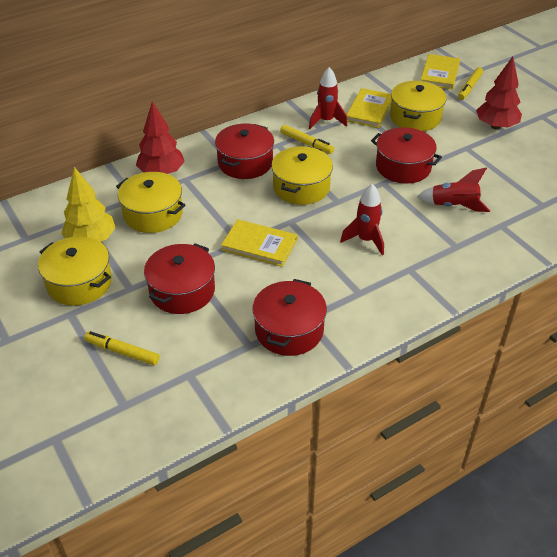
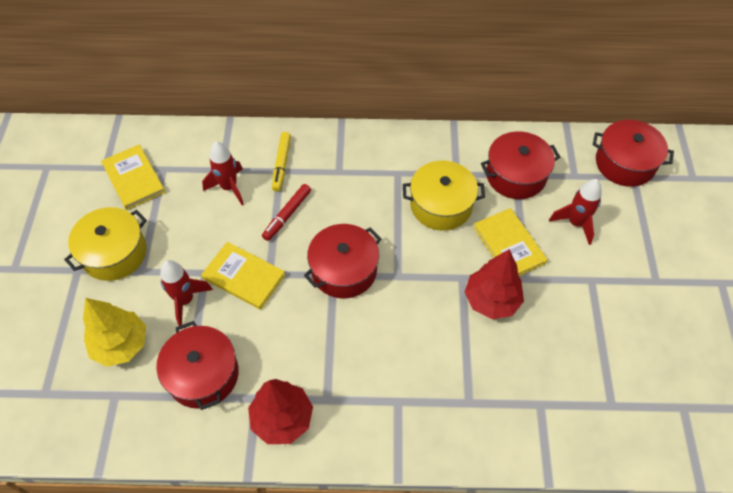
red marker: none = 0 -> [262,184,311,241] = 1
yellow marker: [84,331,159,365] [280,125,334,154] [458,67,483,100] = 3 -> [272,132,291,192] = 1
yellow pot: [38,236,112,306] [116,172,186,233] [271,146,333,205] [390,81,447,131] = 4 -> [64,207,147,281] [403,160,485,231] = 2

